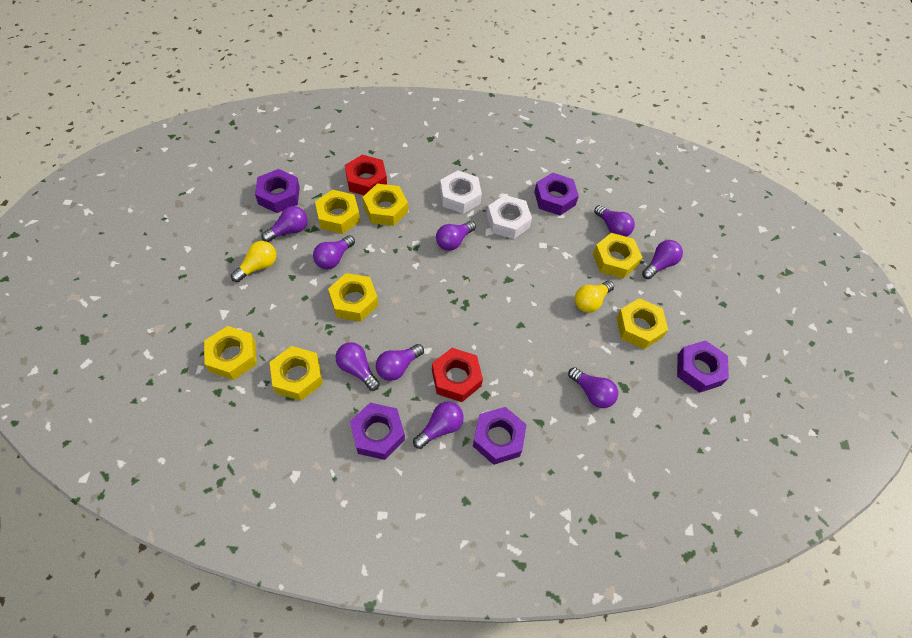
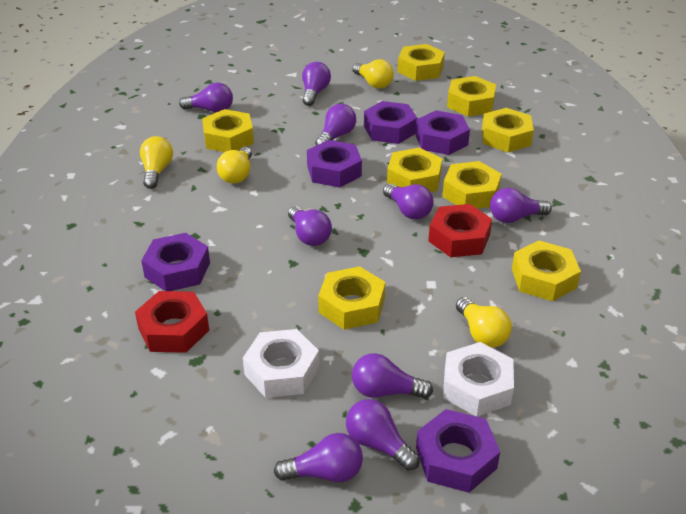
yellow light bulb: [231,241,276,282] [575,281,614,313] = 2 -> [140,136,173,189] [217,147,252,183] [353,59,394,89] [456,297,512,348] = 4
yellow nut: [204,326,257,380] [270,346,323,401] [315,190,360,234] [328,273,378,322] [363,184,408,226] [593,233,642,279] [616,298,668,349] = 7 -> [202,109,254,152] [318,266,386,330] [387,148,442,192] [398,44,445,81] [442,161,502,209] [447,76,496,116] [482,108,534,152] [512,240,581,301] = 8

